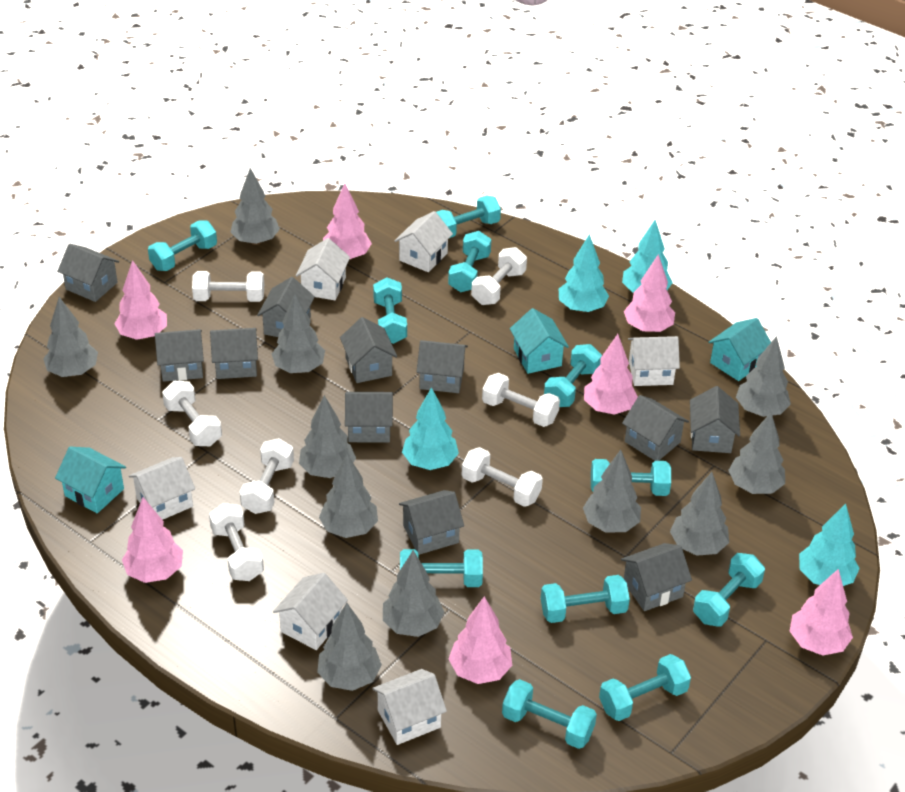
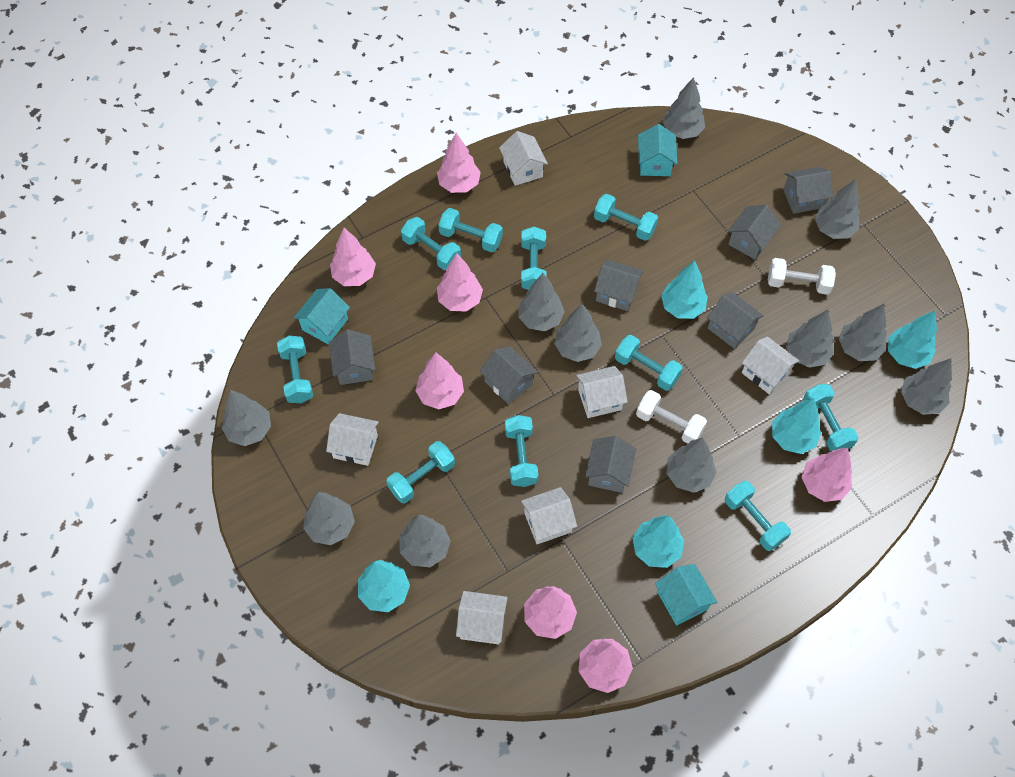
grey house: [57,243,119,302] [155,329,204,382] [210,328,258,379] [257,277,315,337] [340,317,397,383] [345,392,393,443] [399,490,464,555] [416,340,468,393] [621,543,692,611] [622,395,689,461] [690,386,740,453] = 11 -> [329,329,375,385] [480,346,538,404] [585,436,636,493] [594,260,644,311] [707,292,764,349] [728,205,781,260] [783,167,833,214] = 7
turquoise dumbbell: [148,220,217,271] [373,277,407,344] [400,549,483,587] [436,196,501,238] [448,231,492,292] [502,679,597,749] [541,575,630,623] [544,344,602,407] [591,459,671,496] [599,654,691,721] [693,553,765,627] = 11 -> [277,336,313,403] [386,441,455,503] [401,217,461,271] [438,208,503,252] [505,415,538,487] [521,227,546,290] [594,194,658,241] [615,335,683,391] [725,481,791,551] [803,384,858,452] = 10
turquoise tree: [402,387,459,470] [559,234,609,312] [622,220,673,293] [799,503,860,586] = 4 -> [358,560,410,612] [632,516,684,568] [661,261,708,319] [772,398,821,454] [888,311,937,369] = 5
white dumbbell: [162,381,222,446] [192,271,264,302] [209,503,264,581] [240,438,294,514] [462,447,543,507] [471,247,527,305] [482,373,560,427] = 7 -> [636,390,707,444] [768,258,836,295] = 2

